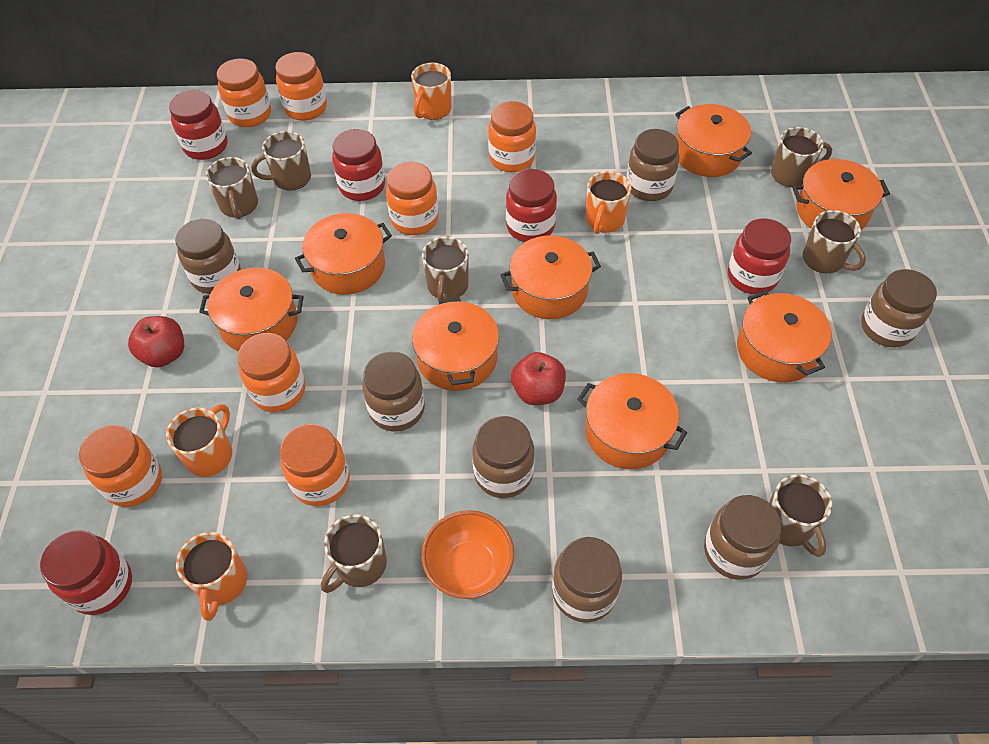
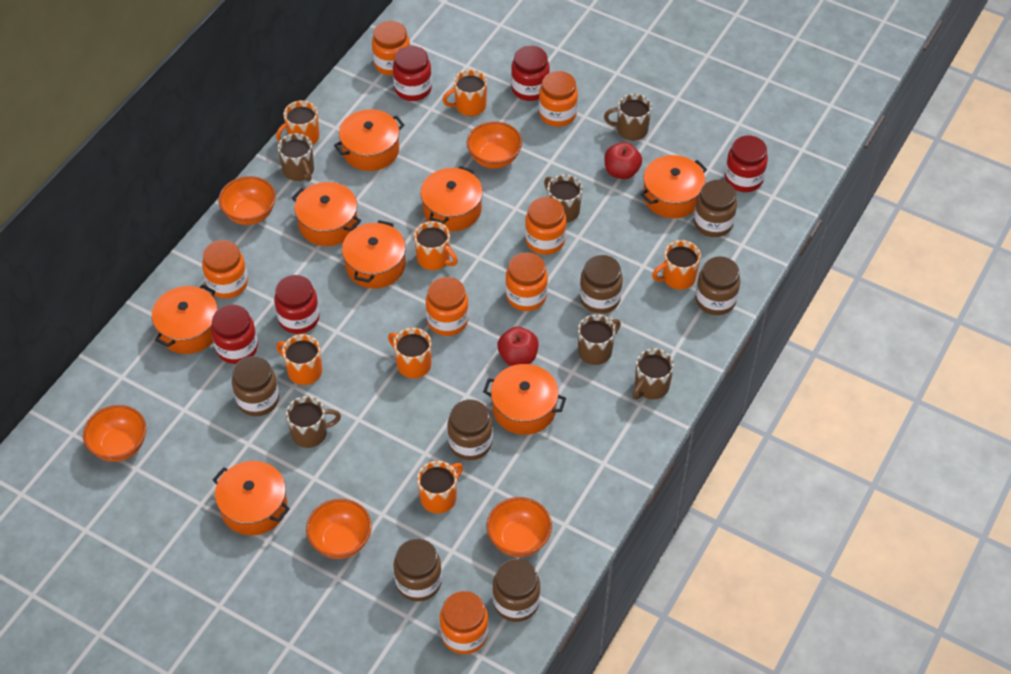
brown mug: [206,157,258,219] [251,131,311,191] [321,514,387,593] [422,237,469,303] [769,474,832,557] [771,127,832,187] [803,210,866,273] = 7 -> [278,133,314,181] [286,396,341,448] [544,174,582,223] [578,314,621,365] [604,93,652,141] [633,348,674,399] = 6
orange bowl: [421,510,514,599] = 1 -> [83,405,146,462] [219,176,276,225] [306,499,372,559] [467,121,522,169] [487,497,552,557] = 5
orange mug: [166,404,232,477] [176,532,247,621] [411,63,452,120] [585,171,631,234] = 4 -> [276,100,319,145] [276,334,322,385] [388,328,432,379] [414,221,458,270] [417,461,463,514] [443,69,487,116] [652,240,701,290] = 7

